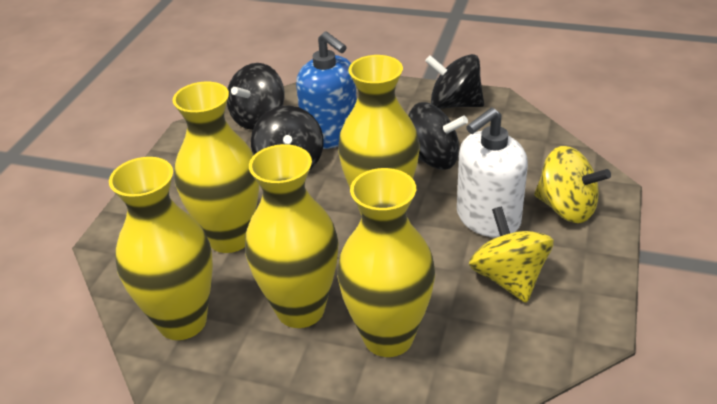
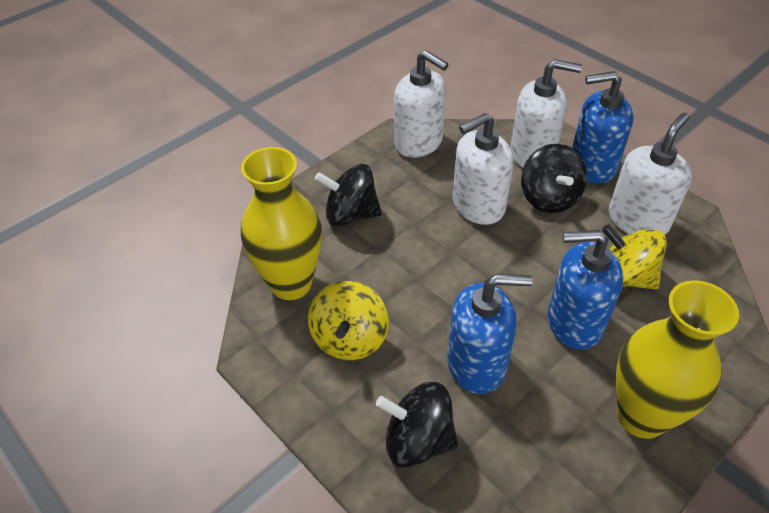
black spinning top: [227,63,284,130] [251,105,324,170] [408,102,468,170] [425,54,484,109] = 4 -> [315,164,382,226] [376,382,458,468] [521,144,587,213] = 3
blue soap dispenser: [296,31,357,149] = 1 -> [447,274,533,394] [548,230,623,350] [572,71,633,184] = 3
white soap dispenser: [457,108,528,238] = 1 -> [394,50,448,158] [453,113,514,225] [510,59,582,167] [609,113,692,235] = 4
yellow vase: [109,157,213,340] [173,82,259,253] [245,144,339,328] [337,168,435,357] [338,55,420,216] = 5 -> [241,147,322,300] [616,280,739,439] = 2

